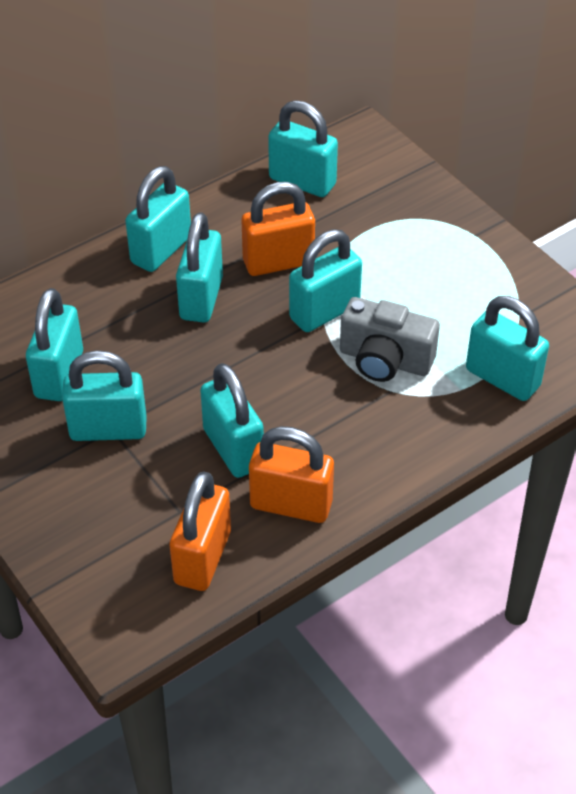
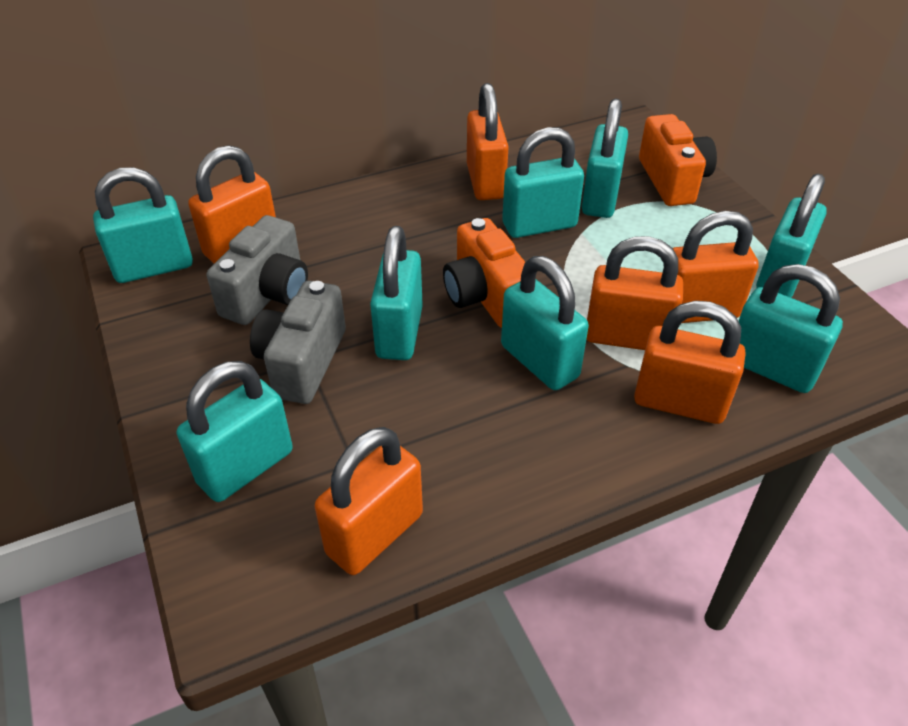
grey camera: [340,297,440,382] = 1 -> [207,215,308,325] [250,281,346,404] = 2
orange camera: none = 0 -> [443,218,525,328] [639,114,717,206] = 2
orange padlock: [170,471,231,591] [242,182,315,276] [249,426,334,523] = 3 -> [188,145,276,264] [315,427,423,575] [467,83,509,200] [587,236,683,350] [634,301,746,424] [673,211,759,323] = 6

